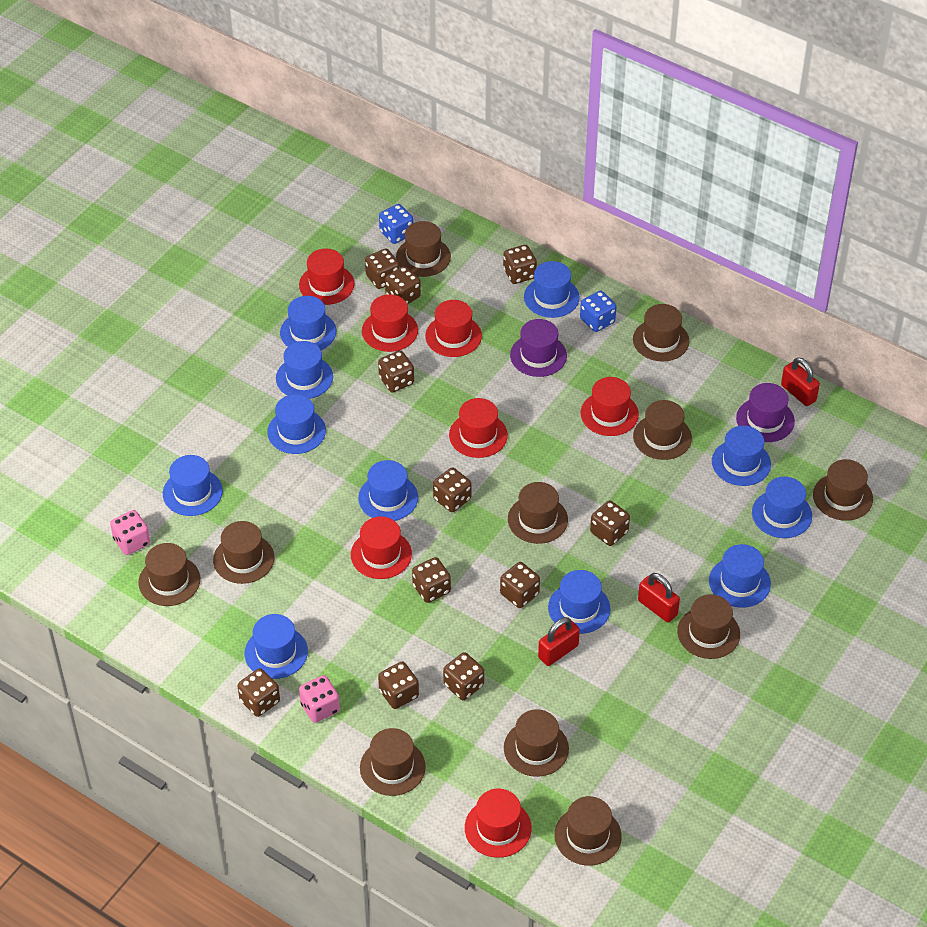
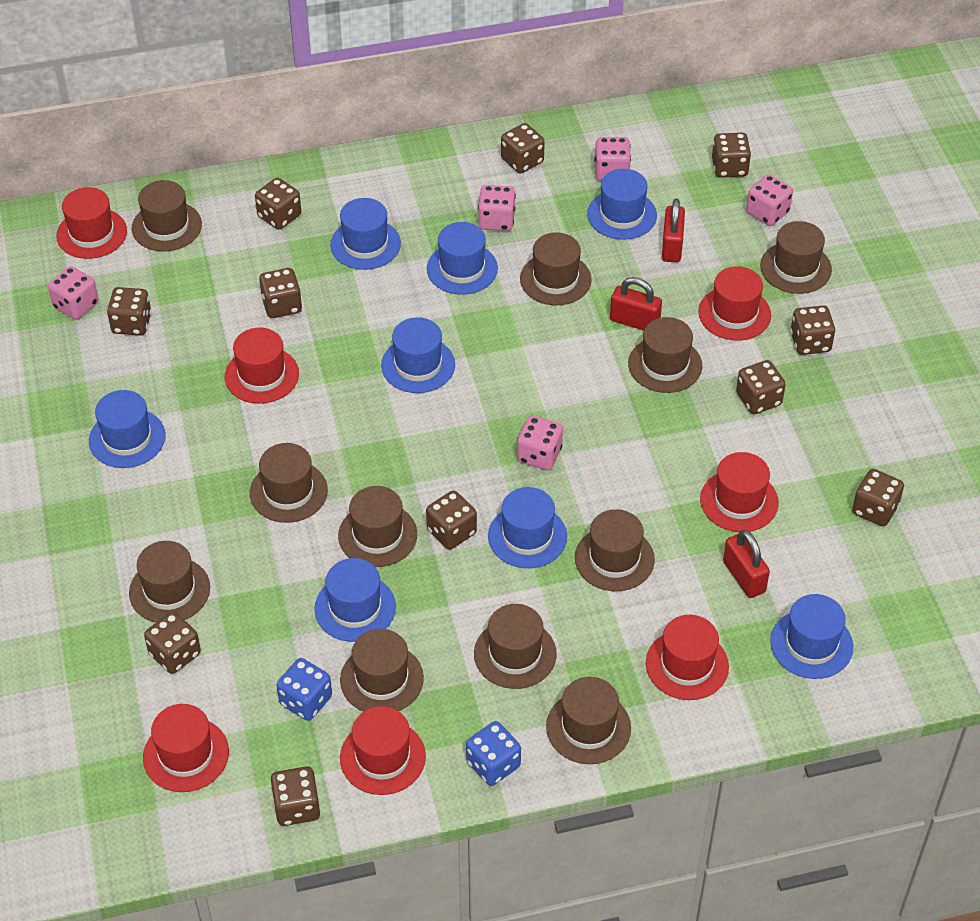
blue hat: [163,455,223,516] [245,614,308,679] [267,394,326,454] [276,341,333,399] [280,296,336,350] [358,460,418,521] [524,261,580,318] [548,570,611,634] [709,544,771,608] [712,426,771,486] [752,477,812,538] = 11 -> [89,390,165,468] [314,558,396,642] [330,198,401,270] [381,317,455,393] [427,222,498,295] [488,487,567,568] [587,169,657,240] [770,594,853,679] = 8
pink dice: [110,510,150,555] [299,675,340,723] = 2 -> [48,266,98,320] [478,185,516,231] [517,416,563,470] [594,137,631,181] [746,174,793,226] = 5
purple hat: [510,319,567,377] [736,383,795,442] = 2 -> none = 0

